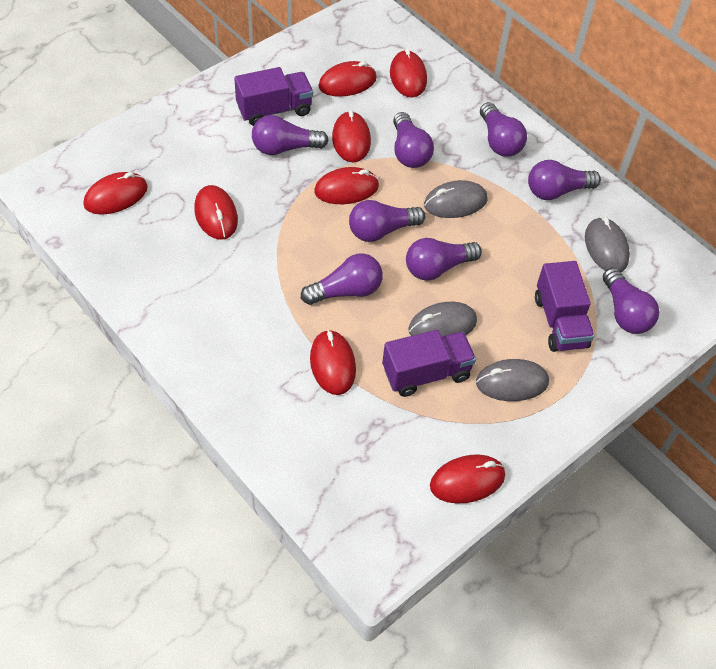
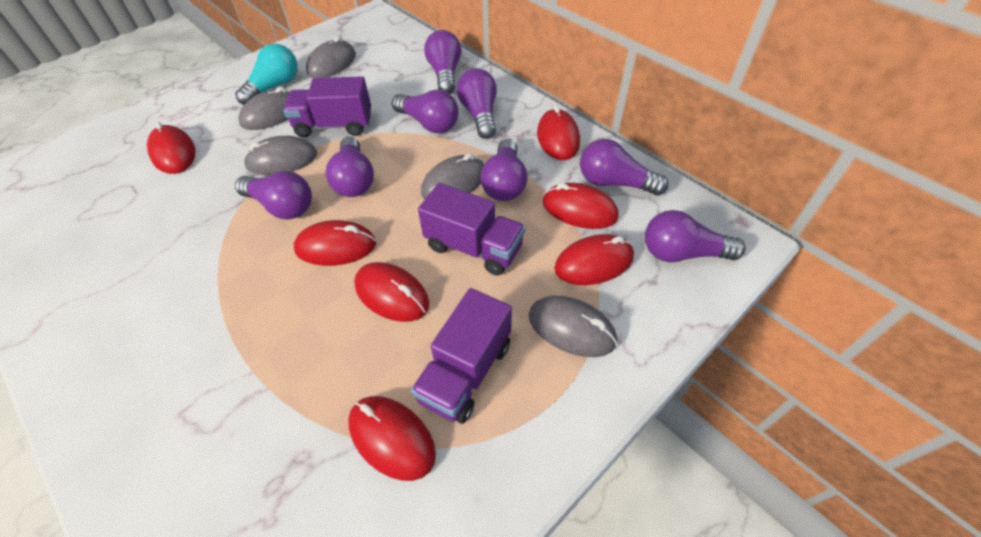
grey mouse: [408,302,477,337] [424,180,488,218] [476,359,549,401] [585,217,630,272] = 4 -> [238,87,290,130] [243,136,317,175] [306,36,356,78] [421,153,484,199] [529,296,617,357] = 5
red mouse: [83,172,148,215] [194,185,238,240] [310,329,356,395] [314,167,379,204] [318,61,377,97] [332,110,371,163] [390,48,427,98] [430,454,505,504] = 8 -> [147,122,196,174] [294,220,376,266] [348,396,436,481] [354,262,429,322] [537,105,580,160] [543,183,619,229] [554,234,634,285] = 7
turquoise light bulb: none = 0 -> [235,44,298,105] = 1

